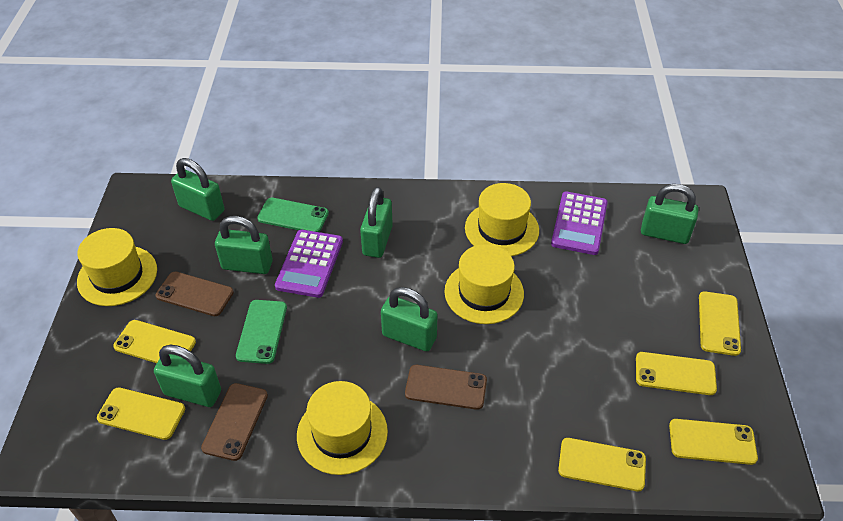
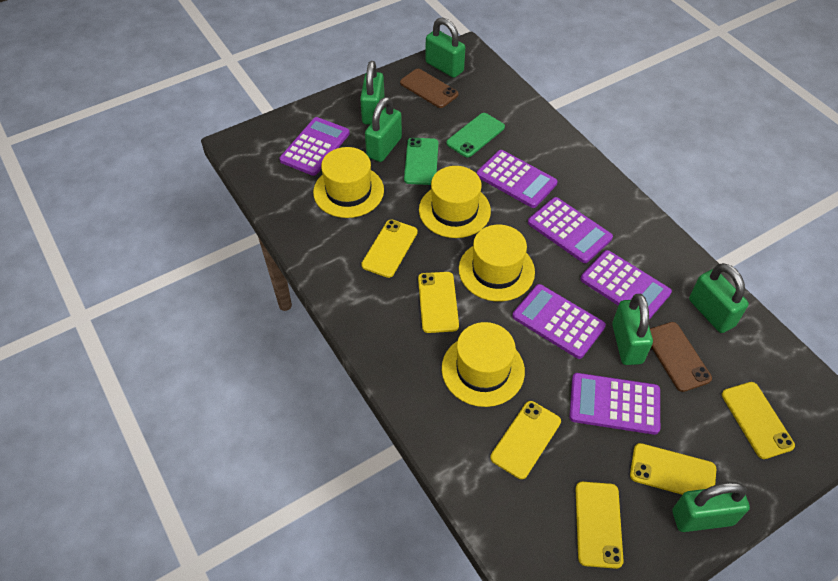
brown phone: [156,272,234,316] [201,383,268,461] [405,365,487,410] = 3 -> [400,69,459,108] [650,322,712,392] = 2
purple calculator: [275,230,343,298] [551,192,608,255] = 2 -> [279,117,350,176] [477,150,558,208] [512,284,606,359] [528,197,613,263] [569,373,660,435] [580,250,672,320] = 6

